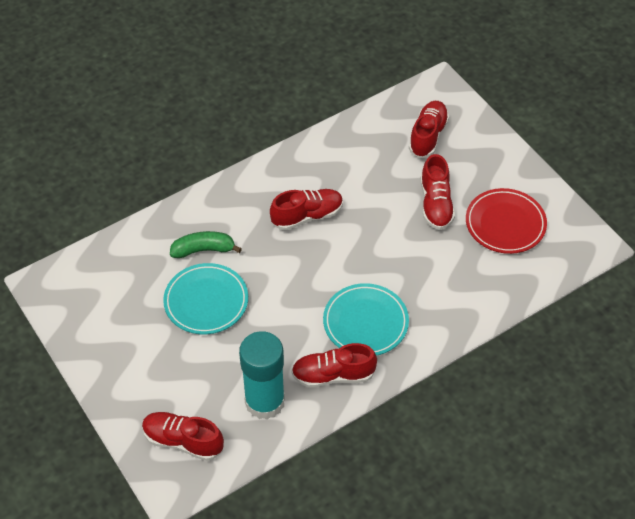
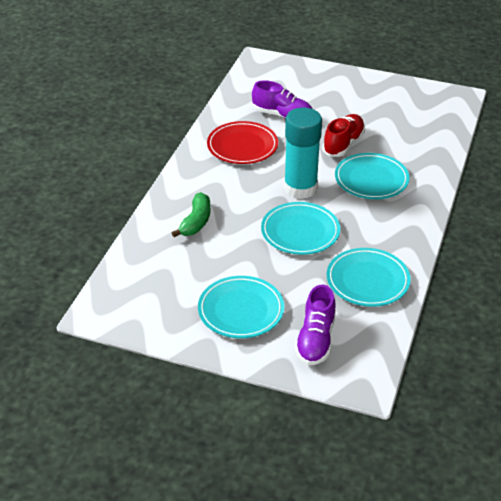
purple shoe: none = 0 -> [252,80,313,119] [295,285,336,365] = 2
red shoe: [142,412,224,461] [270,189,343,231] [291,343,377,388] [409,101,449,158] [420,154,455,230] = 5 -> [322,114,365,157] = 1
turquoise plate: [163,263,248,334] [323,283,409,356] = 2 -> [198,276,284,338] [261,202,340,255] [327,248,411,307] [335,153,410,199] = 4

